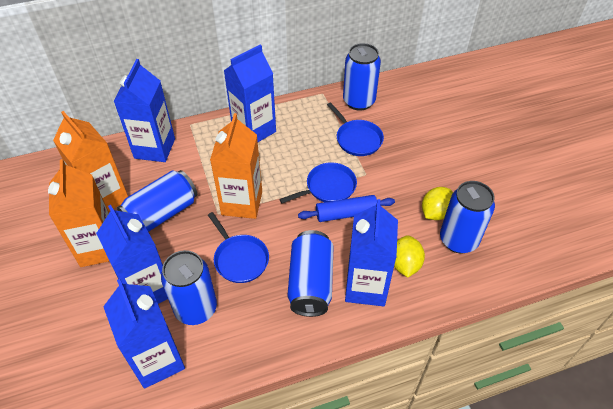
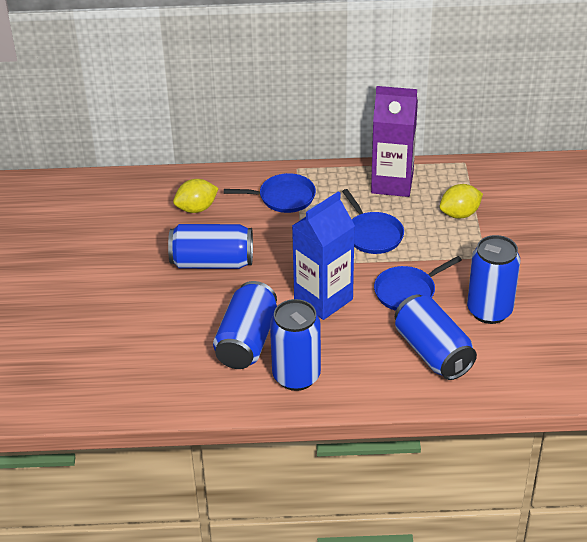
blue carton: [96,205,168,304] [103,279,185,389] [114,59,175,162] [224,44,276,142] [345,199,398,306] = 5 -> [292,191,355,320] = 1
blue rolling pin: [298,195,395,222] = 1 -> none = 0
orange carton: [48,159,109,267] [53,111,128,211] [210,113,262,219] = 3 -> none = 0
purple carton: none = 0 -> [371,86,418,197] = 1

